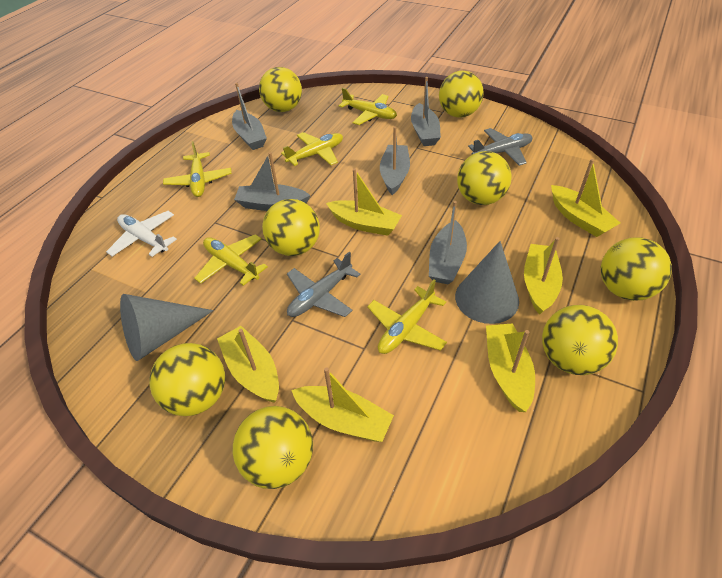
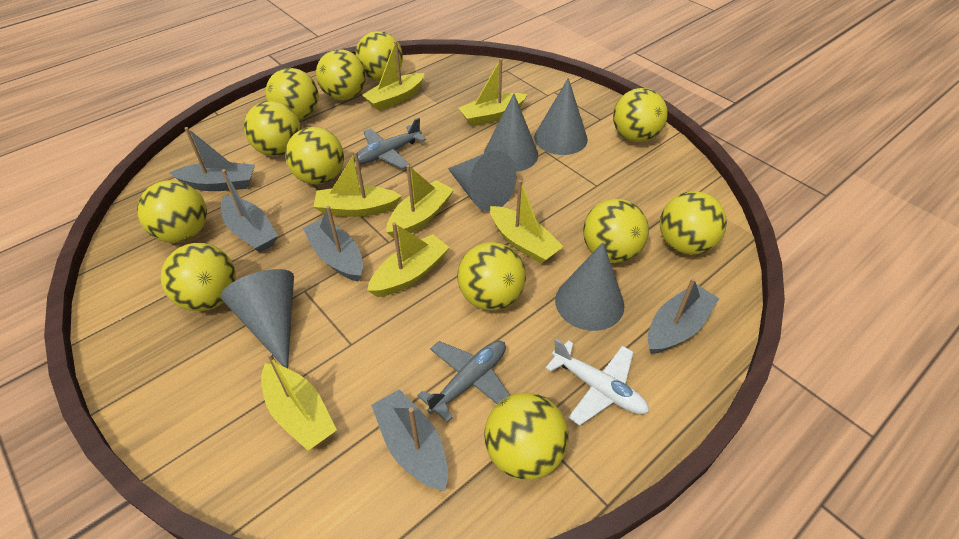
grey cone: [120,294,214,361] [455,241,519,324] = 2 -> [221,269,294,368] [448,150,516,211] [484,94,538,172] [534,78,588,155] [555,242,624,331] = 5
yellow ball: [150,343,225,416] [233,406,313,489] [259,67,302,112] [262,199,320,256] [439,71,484,118] [457,151,512,205] [542,305,618,375] [601,238,672,301] = 8 -> [137,180,207,243] [161,243,236,311] [244,101,301,156] [266,68,319,120] [285,127,344,185] [316,49,366,101] [355,31,403,81] [457,242,526,311] [484,393,569,480] [583,199,649,263] [613,88,668,142] [660,191,727,255] = 12
yellow boat: [217,326,279,403] [291,367,394,442] [326,168,402,236] [486,323,535,412] [524,237,563,315] [551,159,620,237] = 6 -> [261,353,337,451] [314,151,401,217] [362,41,425,111] [367,222,450,297] [386,165,454,238] [458,58,527,126] [490,180,564,264] = 7
yellow plane: [163,141,232,197] [194,234,268,286] [281,132,343,166] [339,88,397,125] [367,280,447,354] = 5 -> none = 0

